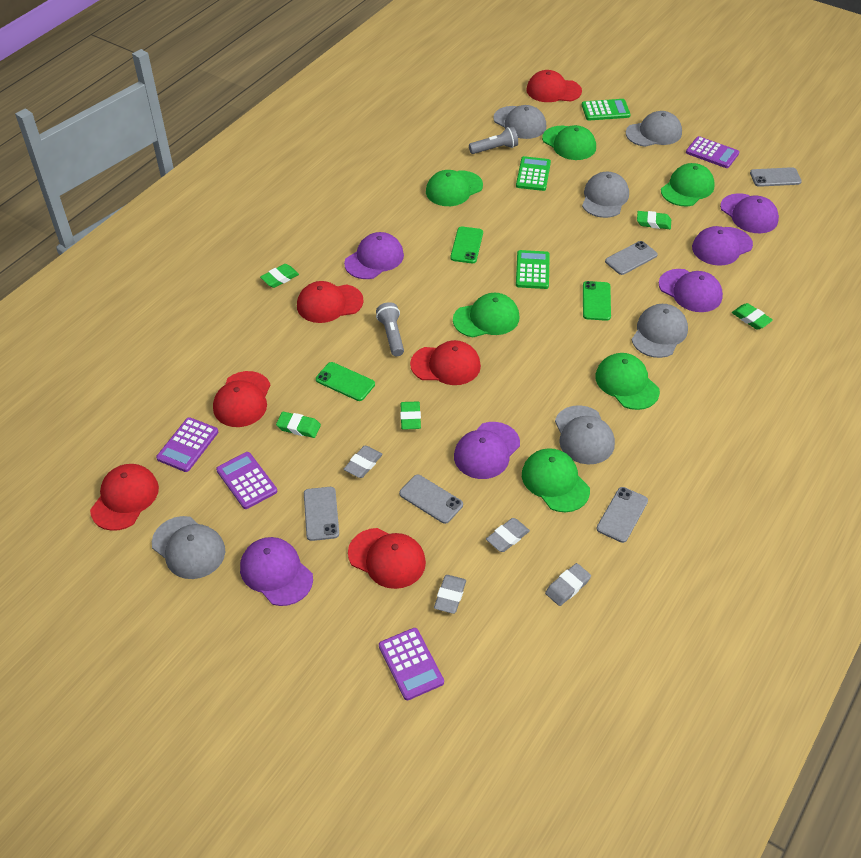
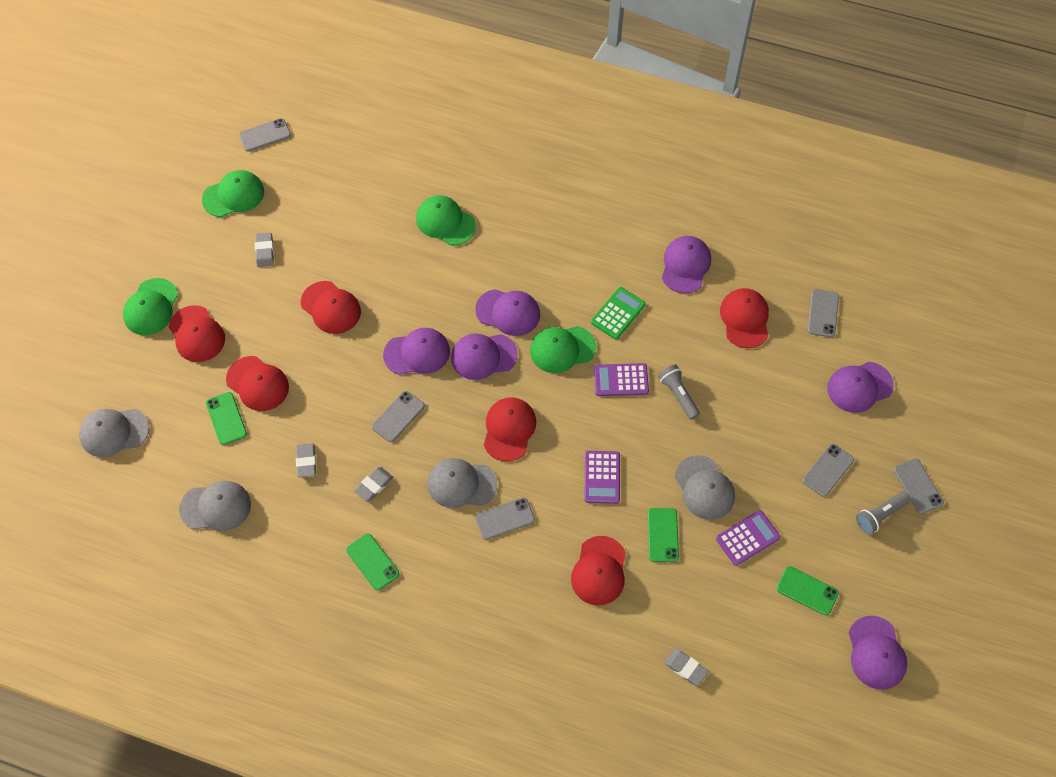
green calculator: [516,156,551,191] [516,250,550,289] [582,99,630,121] = 3 -> [591,287,646,339] = 1
green cap: [426,170,483,206] [453,293,519,337] [522,448,590,512] [542,125,596,160] [595,353,660,410] [661,163,715,206] = 6 -> [123,278,178,335] [202,170,264,217] [416,195,476,245] [530,326,596,373] = 4
green eraser: [260,264,299,288] [276,412,321,438] [400,401,421,430] [637,211,671,229] [732,303,773,330] = 5 -> none = 0
green phone: [316,362,375,401] [450,227,483,263] [583,281,611,321] = 3 -> [206,392,247,445] [346,533,400,591] [648,508,679,562] [777,566,839,615] = 4
grey cap: [152,516,225,579] [493,105,546,139] [555,405,615,464] [582,172,629,218] [626,111,682,147] [632,304,688,358] = 6 -> [79,409,149,457] [179,481,251,531] [427,458,497,508] [675,455,735,520] = 4
grey phone: [304,487,339,541] [399,475,463,524] [596,487,648,543] [605,241,658,275] [750,167,802,187] = 5 -> [239,118,291,152] [372,391,425,442] [475,497,535,540] [803,444,854,497] [808,289,839,337] [894,458,944,514] = 6
purple calculator: [156,417,218,472] [216,452,277,509] [379,628,444,700] [686,136,739,168] = 4 -> [584,451,620,504] [594,363,649,396] [716,510,781,566] = 3

